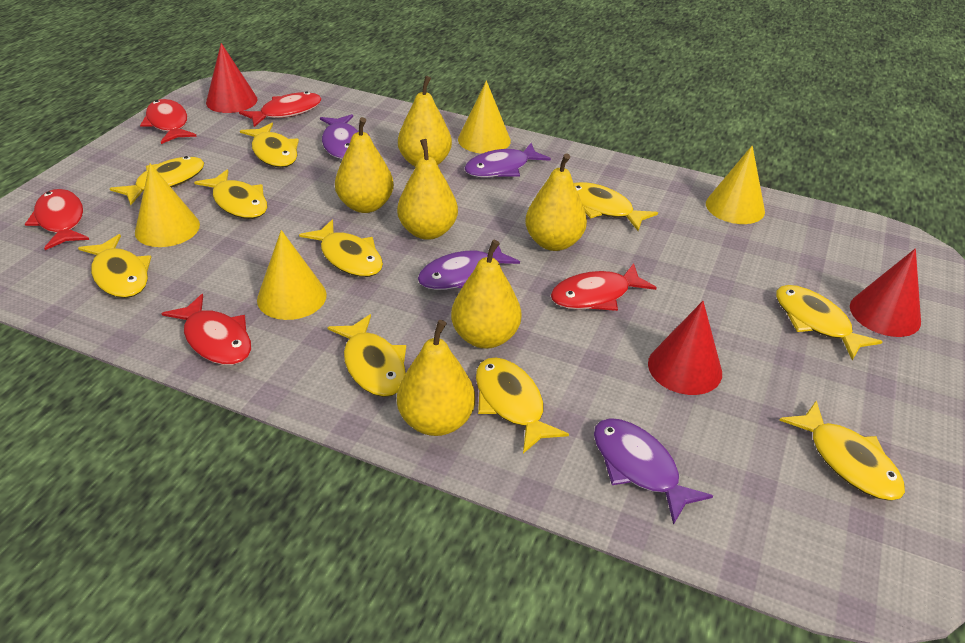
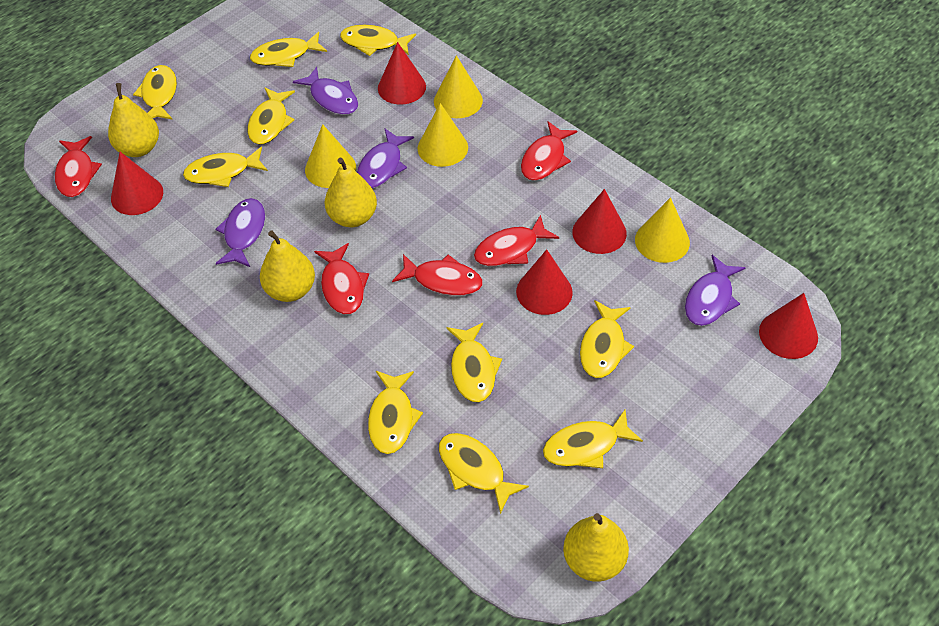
red cone: [206,43,258,113] [648,301,722,395] [850,248,921,337] = 3 -> [111,152,163,215] [378,42,426,105] [516,249,573,315] [572,189,627,254] [759,293,818,359] = 5
yellow pear: [335,117,394,213] [397,139,458,240] [397,320,475,436] [398,76,452,167] [451,240,521,349] [525,154,587,251] = 6 -> [108,83,159,157] [260,231,315,302] [325,158,377,227] [563,513,629,582] = 4

